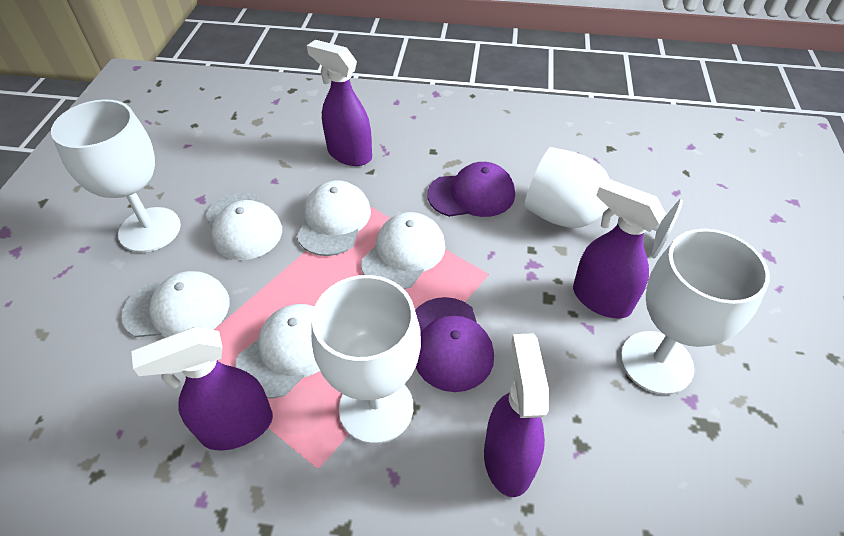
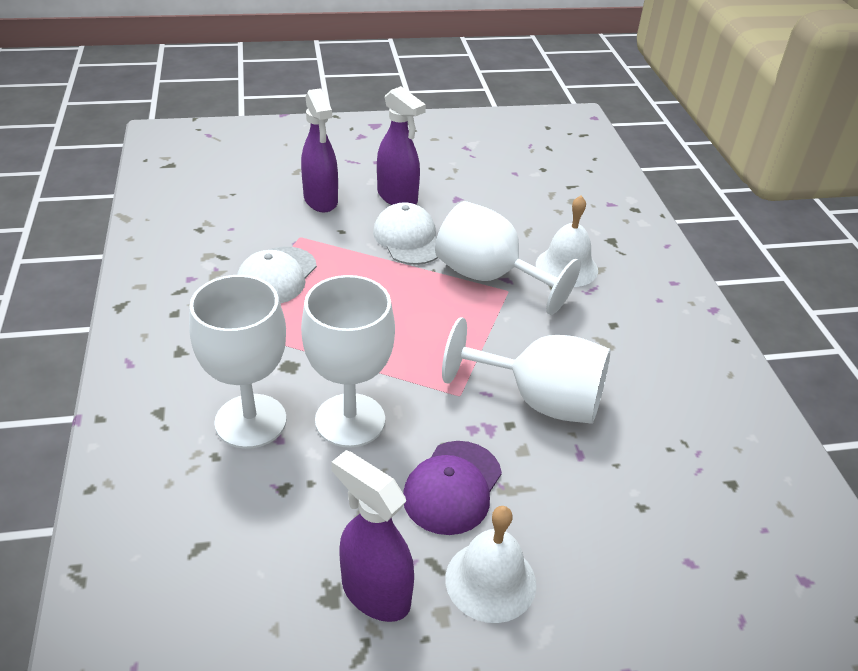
purple cap: [415,297,494,392] [427,162,515,217] = 2 -> [403,441,502,535] = 1
purple spray bottle: [131,327,273,450] [307,40,372,166] [484,333,549,497] [573,178,666,319] = 4 -> [301,88,338,212] [331,450,414,622] [377,86,426,205] = 3
white bell: none = 0 -> [445,506,536,623] [536,196,598,287] = 2
white cap: [121,271,230,338] [205,192,282,260] [235,304,320,399] [297,180,371,256] [361,212,445,289] = 5 -> [237,246,317,304] [373,202,438,265] = 2

